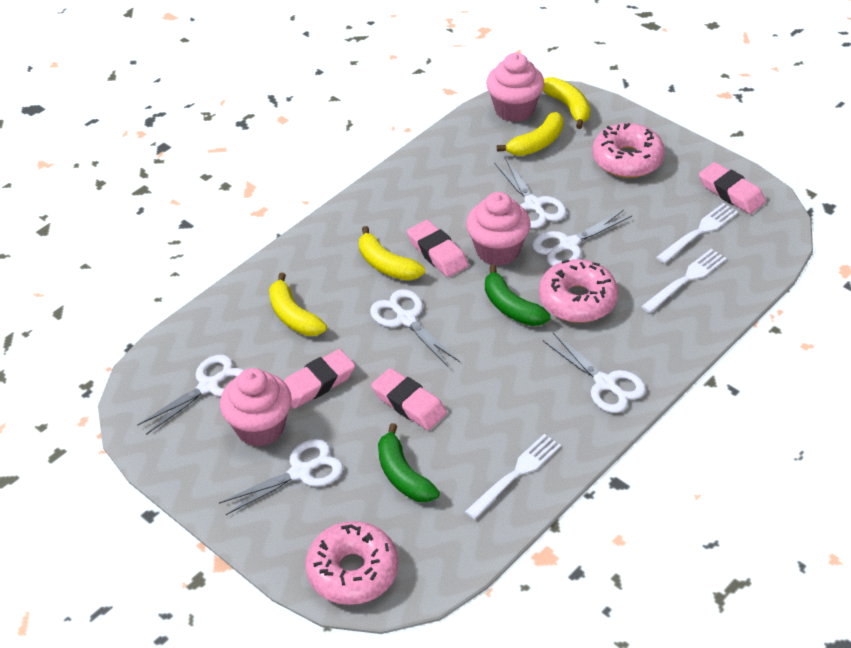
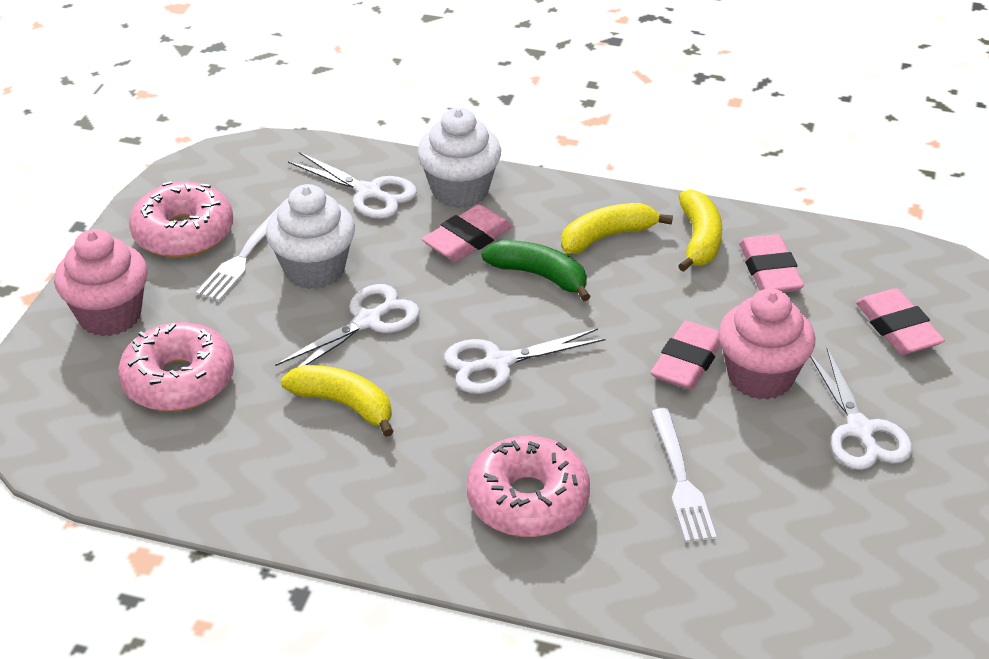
green banana: [378,423,440,502] [485,265,550,326] = 2 -> [482,240,591,301] = 1
pink cupcake: [220,368,292,447] [466,192,531,266] [486,53,544,122] = 3 -> [54,229,148,336] [718,288,815,400] = 2
white cupcake: none = 0 -> [266,184,355,289] [417,108,501,208] = 2
white fork: [465,434,561,519] [641,249,727,313] [656,203,738,263] = 3 -> [196,206,279,301] [651,408,717,542] = 2
white scissors: [137,355,244,435] [219,439,343,515] [370,289,460,368] [494,158,566,228] [532,210,632,266] [543,333,646,413] = 6 -> [275,284,420,367] [288,152,417,219] [444,328,606,394] [810,348,912,470] = 4
yellow banana: [269,273,327,336] [359,226,425,280] [497,112,564,156] [543,77,590,129] = 4 -> [281,365,394,437] [561,203,673,254] [678,189,722,272] = 3

